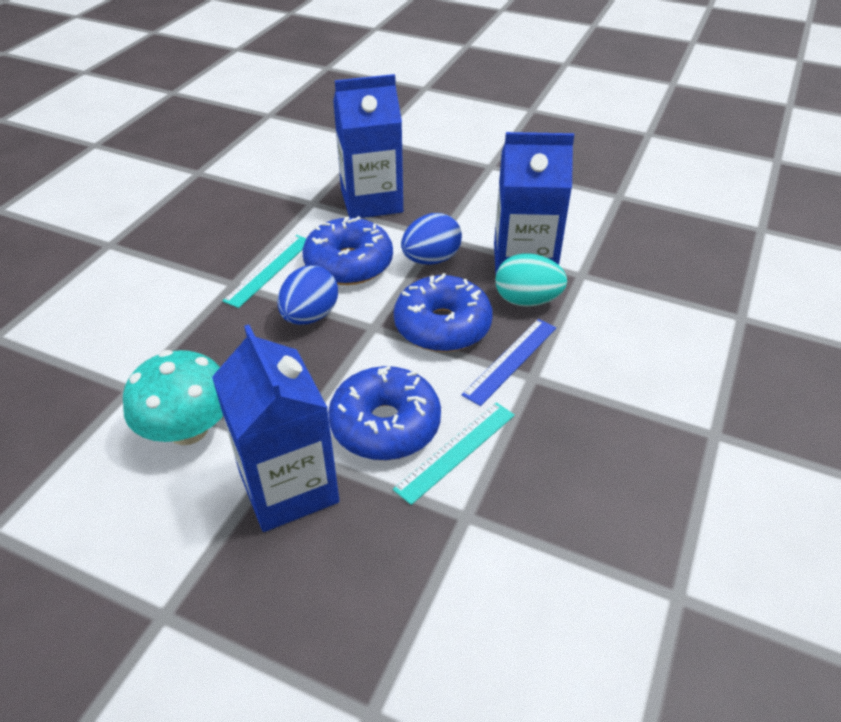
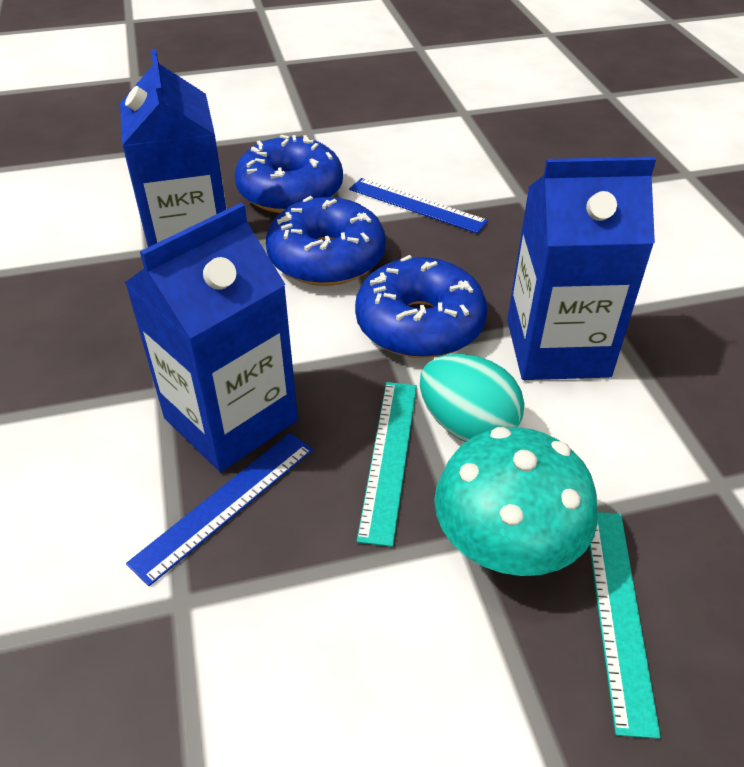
blue egg: [277,265,338,325] [401,213,462,265] = 2 -> none = 0
blue ruler: [462,319,556,406] = 1 -> [126,433,313,586] [349,178,488,233] = 2

